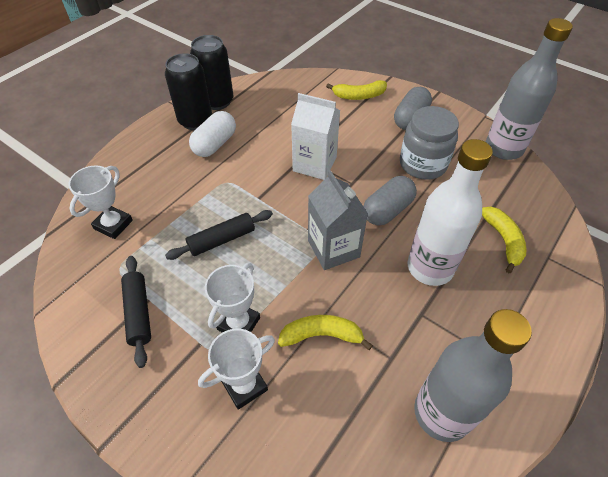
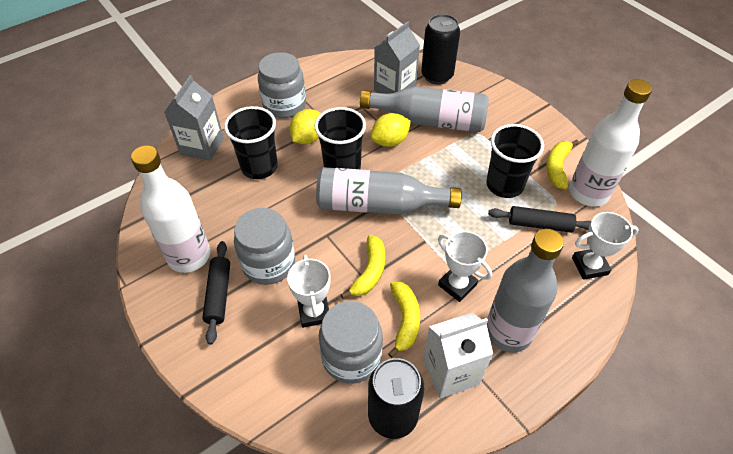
black cup: none = 0 -> [224,106,278,179] [314,107,366,169] [486,124,544,198] = 3
grey bottle: [414,309,532,442] [485,18,573,160] = 2 -> [316,167,462,215] [360,86,489,132] [487,229,564,352] = 3
grey capsule: [363,176,417,226] [394,87,432,130] = 2 -> none = 0
grey carton: [308,170,368,270] = 1 -> [164,75,224,161] [374,21,420,94] = 2
grey jar: [400,106,459,180] = 1 -> [234,208,295,285] [258,52,306,118] [319,301,383,384] = 3
white bottle: [408,139,493,286] = 1 -> [131,145,210,273] [569,79,652,207] = 2
white capsule: [189,111,236,157] = 1 -> none = 0
yellow lemon: none = 0 -> [290,109,321,144] [370,113,411,147] = 2

